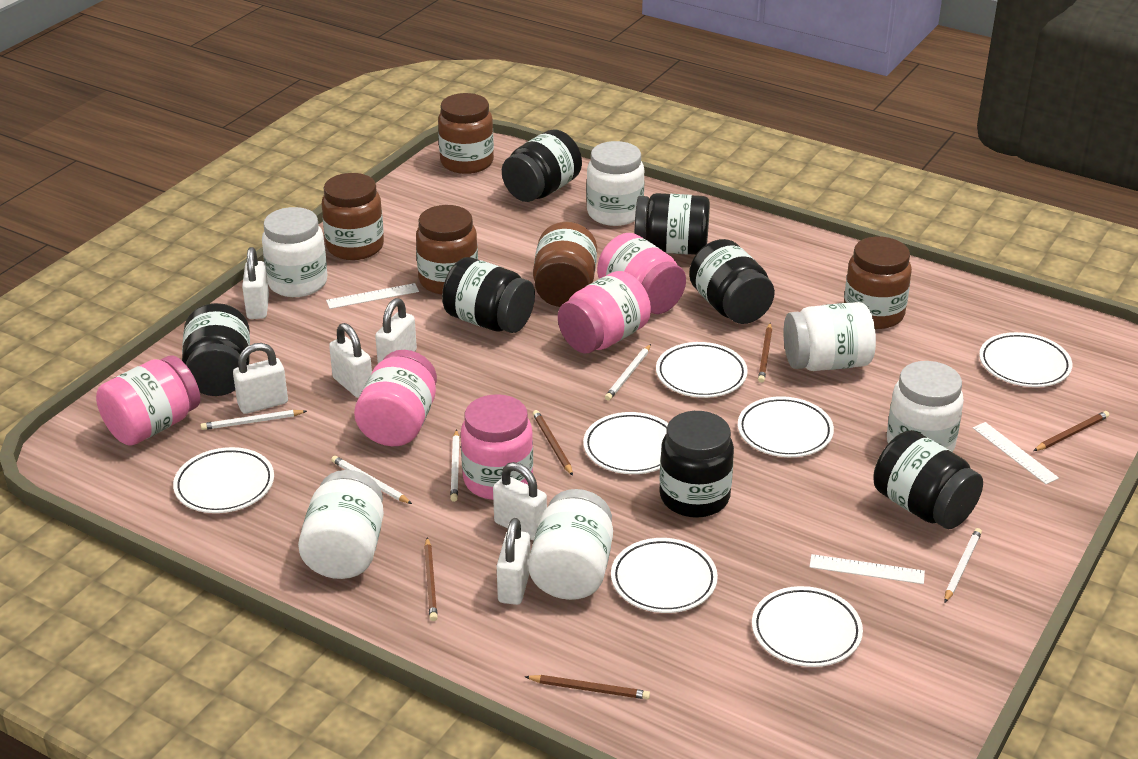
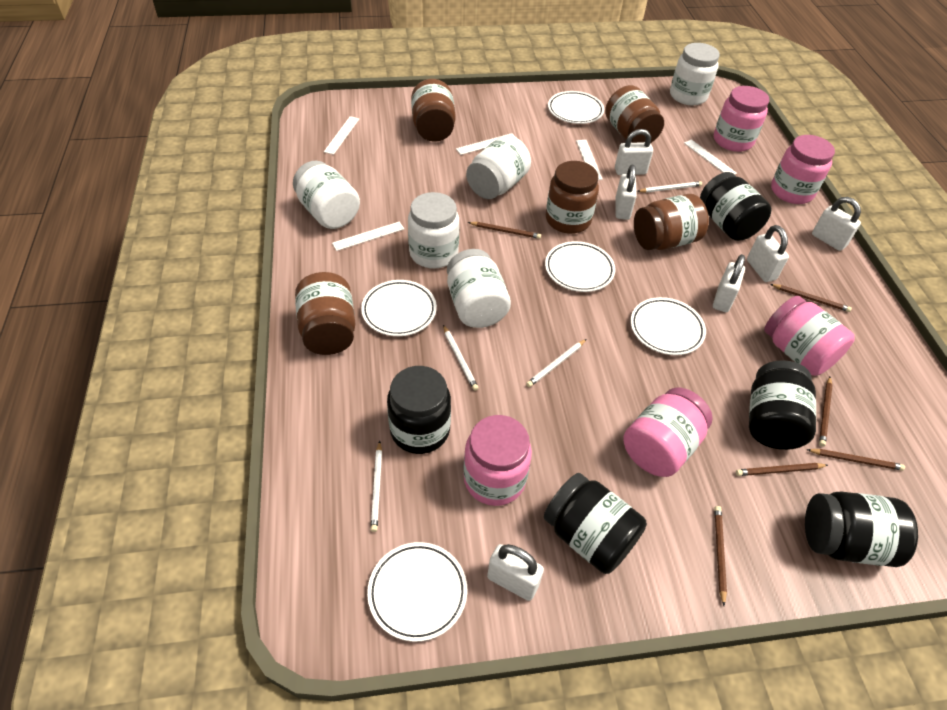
black jar: [182,303,250,396] [442,257,535,333] [502,129,582,202] [634,193,710,255] [659,411,734,518] [689,239,775,324] [873,430,983,529] = 7 -> [387,366,451,454] [544,473,647,574] [700,172,771,241] [749,360,816,450] [805,492,918,567] = 5
brown pencil: [424,537,438,621] [525,675,650,699] [533,410,573,476] [758,323,772,383] [1033,411,1109,451] = 5 -> [468,222,541,239] [714,506,727,606] [736,463,828,476] [770,284,852,312] [806,449,905,471] [819,377,833,447] = 6
white jar: [262,207,327,297] [298,470,384,579] [528,489,613,600] [587,141,644,226] [784,302,876,371] [887,361,964,452] = 6 -> [293,161,360,229] [408,192,459,268] [447,249,511,328] [466,135,531,199] [670,43,720,105] = 5
white pencil: [201,410,307,430] [331,456,412,504] [450,429,460,502] [605,344,651,401] [944,528,982,603] = 5 -> [371,441,382,532] [443,325,479,391] [526,339,586,387] [637,181,702,193] = 4
white plate: [173,447,274,513] [583,412,668,474] [611,538,718,613] [656,342,748,398] [738,396,834,457] [752,586,863,667] [979,332,1072,387] = 7 -> [361,280,437,336] [367,542,467,642] [545,241,615,292] [548,91,604,124] [630,297,706,355] = 5
white ruler: [326,283,419,309] [809,554,925,584] [973,422,1059,484] = 3 -> [324,116,360,155] [332,221,404,251] [456,133,515,155] [576,140,603,180] [684,139,737,175] = 5

